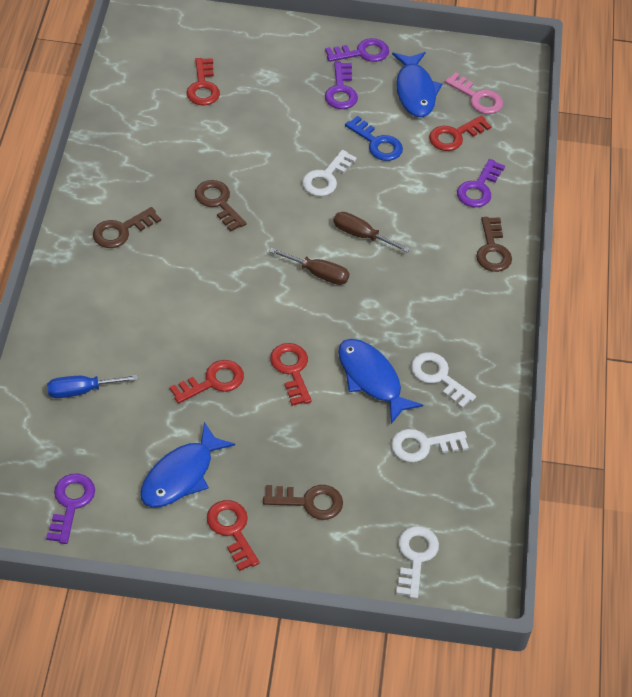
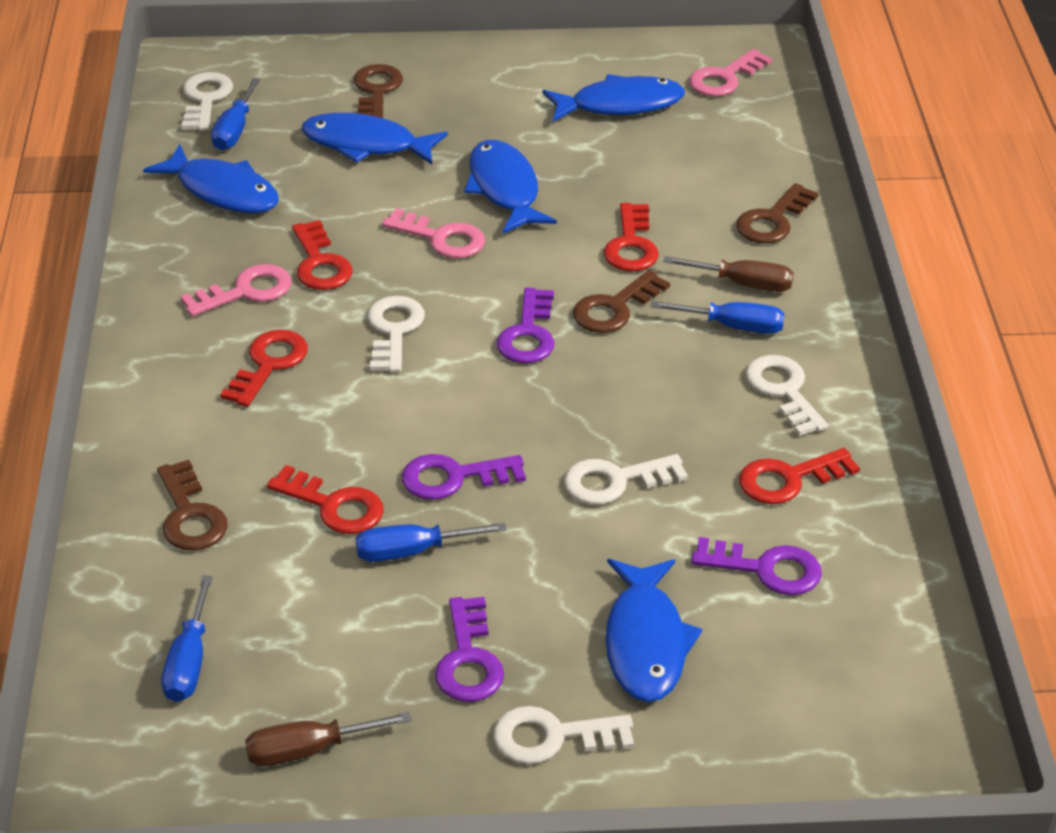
blue fish: [140,422,235,507] [338,339,423,424] [392,52,442,117] = 3 -> [143,144,279,213] [302,113,448,165] [464,140,557,233] [542,74,685,122] [605,559,702,702] = 5
blue key: [345,116,403,161] = 1 -> none = 0
blue screwdriver: [47,375,138,398] = 1 -> [162,575,213,702] [211,78,260,150] [355,522,507,562] [650,301,785,334] = 4
pink key: [445,72,503,114] = 1 -> [180,264,291,316] [382,208,485,258] [689,49,772,96] = 3
white key: [302,150,357,196] [391,429,469,462] [396,526,439,599] [411,352,476,408] = 4 -> [182,72,233,130] [368,296,425,372] [493,706,634,764] [564,454,688,505] [746,355,828,436] = 5

